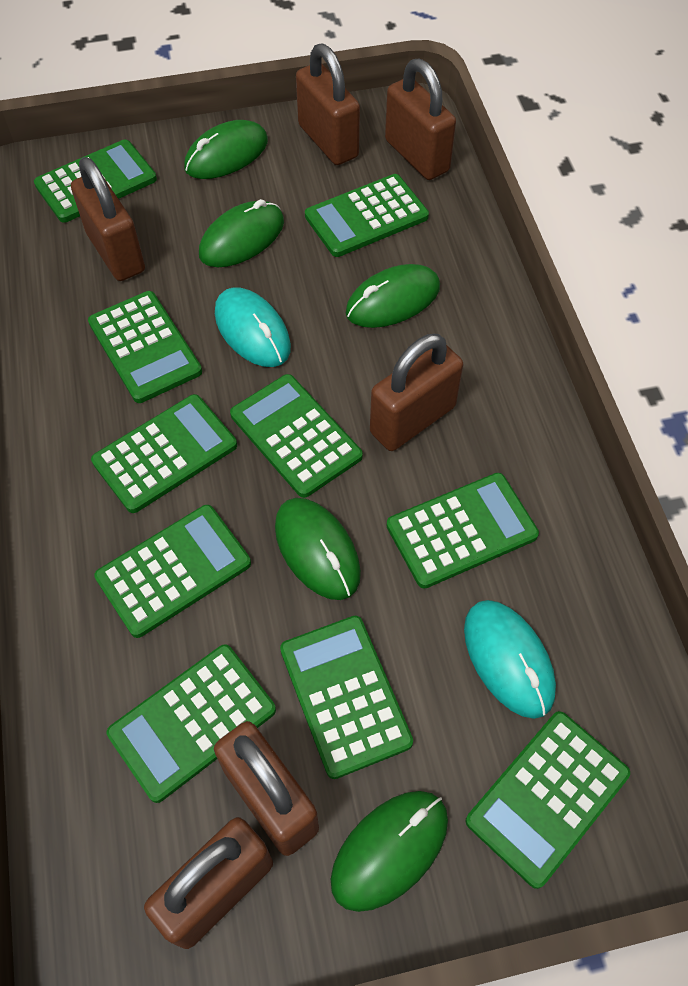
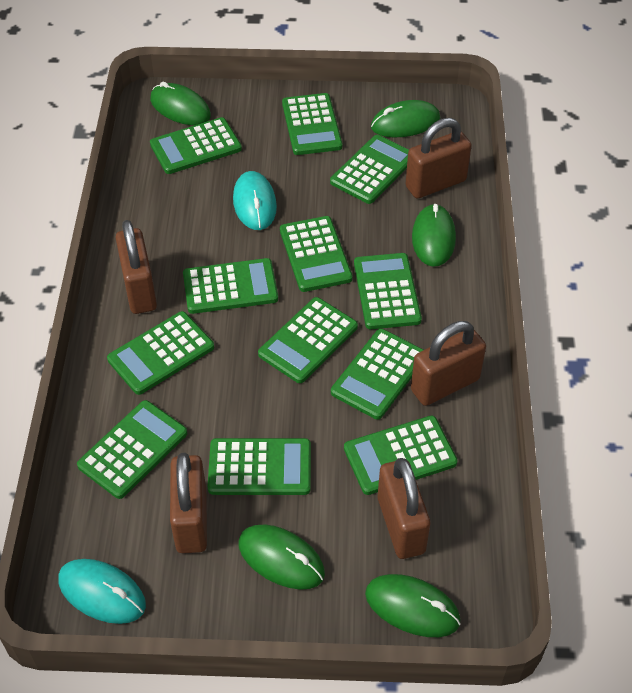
brown padlock: [71,157,145,281] [144,817,273,949] [214,721,319,856] [296,43,360,165] [370,334,463,451] [385,58,456,180] = 6 -> [115,220,157,314] [170,453,207,553] [378,458,431,559] [405,118,472,199] [411,321,486,406] = 5
green calculator: [34,139,157,223] [88,291,202,403] [91,394,237,513] [94,505,251,638] [107,644,276,803] [230,374,363,498] [280,616,413,779] [305,174,429,257] [386,473,539,588] [466,711,630,889] = 10 -> [77,400,187,499] [107,311,214,395] [150,117,242,174] [183,258,278,314] [207,438,311,495] [258,297,358,383] [280,216,353,292] [282,93,342,155] [330,135,409,204] [331,329,424,420] [344,416,458,495] [354,253,422,329] = 12

